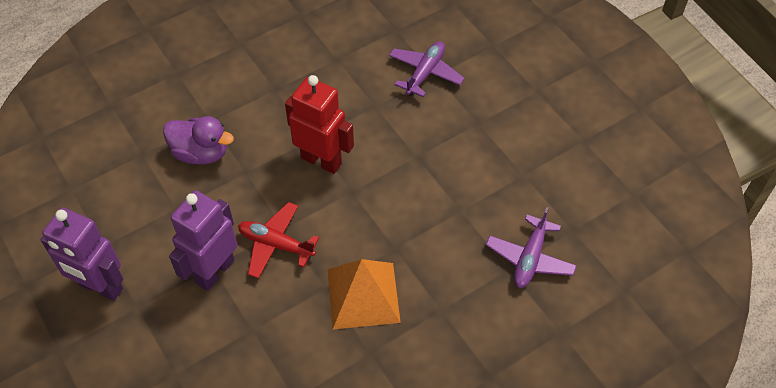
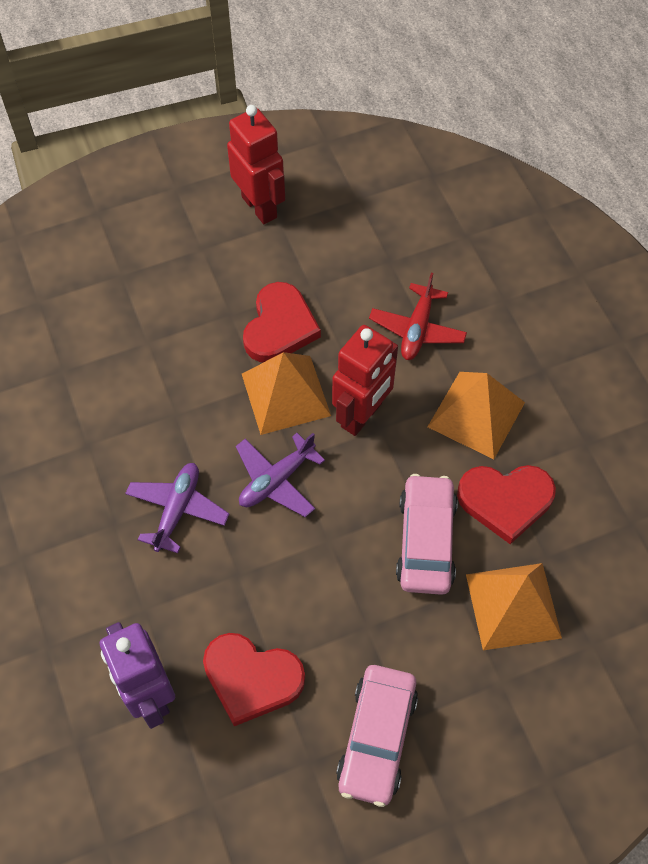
orange pyramid: [328,259,401,329] = 1 -> [242,352,331,435] [428,372,525,459] [466,563,562,650] = 3
pink car: none = 0 -> [336,665,418,807] [396,474,458,595] = 2
purple duck: [163,116,234,165] = 1 -> none = 0
purple robot: [40,208,123,301] [169,190,237,291] = 2 -> [100,622,175,729] = 1
red heart: none = 0 -> [203,633,305,726] [243,282,321,362] [457,465,556,544] = 3
red robot: [285,75,354,174] = 1 -> [227,105,285,224] [332,325,398,436] = 2

